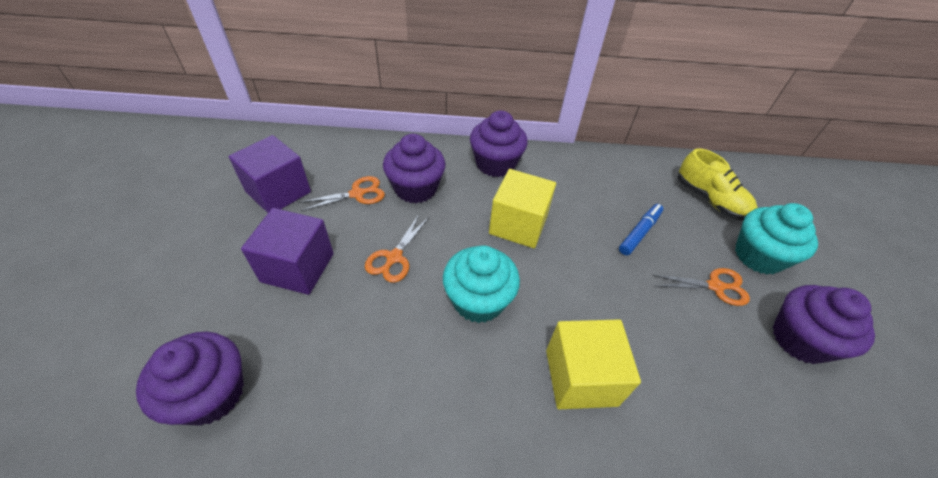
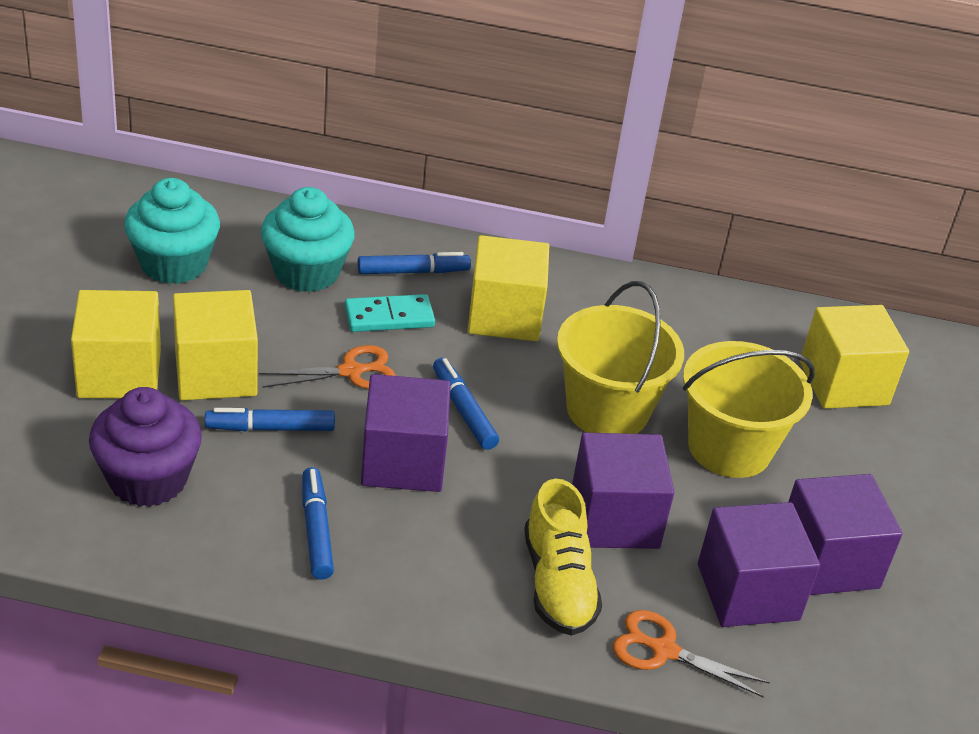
blue marker: [619,204,663,255] = 1 -> [205,408,335,431] [302,467,334,580] [358,252,471,274] [433,358,499,450] = 4
orange scissors: [298,176,385,211] [365,214,429,283] [653,268,750,306] = 3 -> [259,345,396,389] [613,610,770,698] = 2
purple cube: [229,135,311,213] [241,208,334,295] = 2 -> [361,374,451,492] [572,432,675,549] [698,502,820,627] [788,474,903,595] = 4
purple cupcake: [136,332,244,425] [383,134,445,203] [470,111,528,177] [773,285,875,364] = 4 -> [89,387,202,507] = 1
turquoise domino: none = 0 -> [345,294,435,332] = 1
yellow bucket: none = 0 -> [557,281,684,434] [683,341,815,478] = 2
yellow cube: [489,169,556,248] [546,319,641,409] = 2 -> [71,290,161,398] [173,290,258,400] [468,235,549,341] [800,305,909,409] = 4

